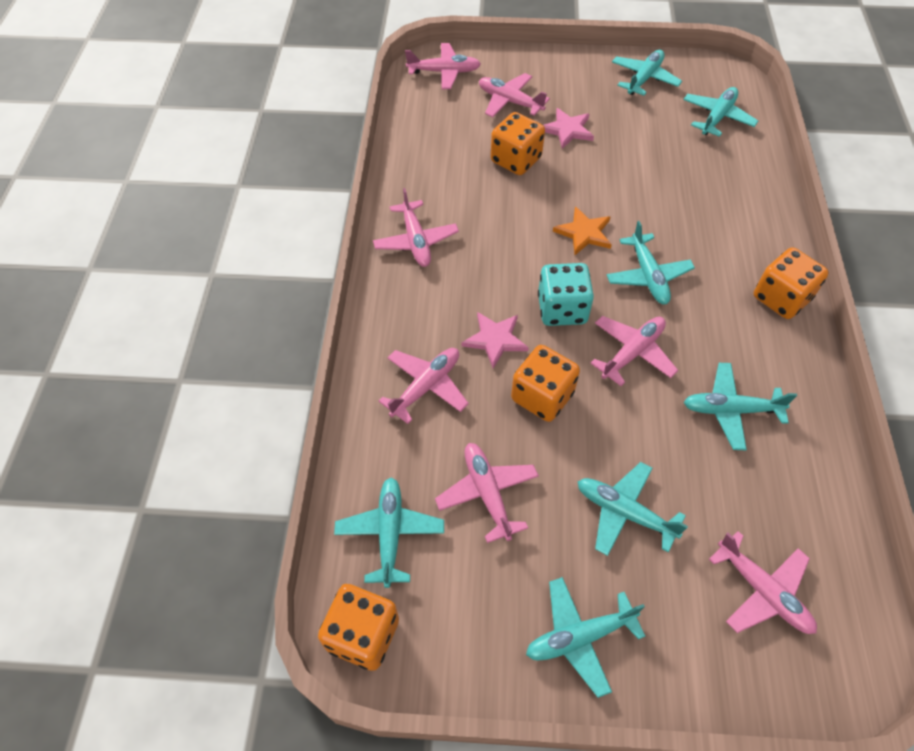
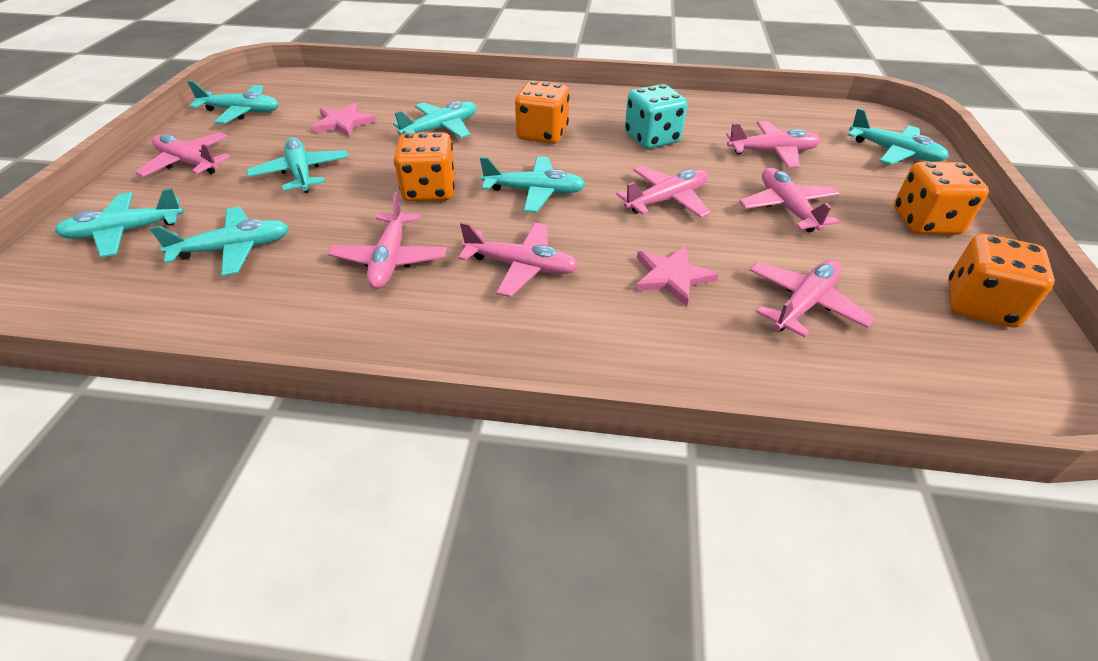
orange star: [553,207,612,255] = 1 -> none = 0

